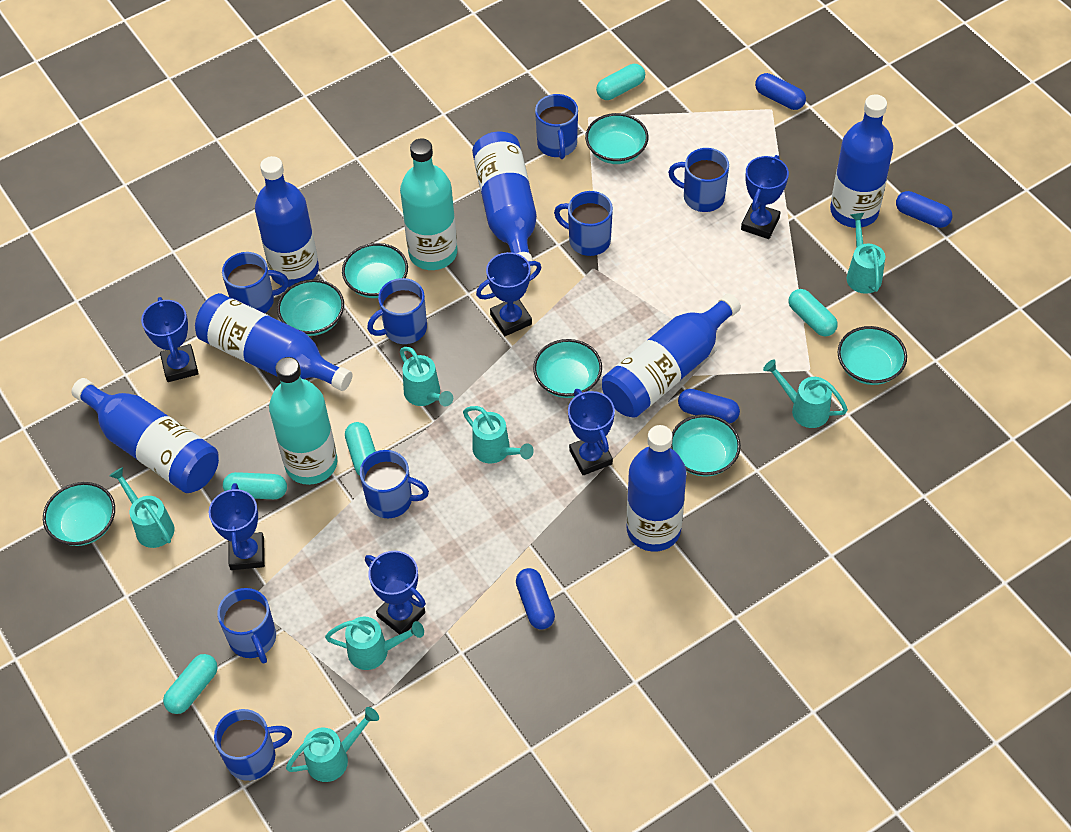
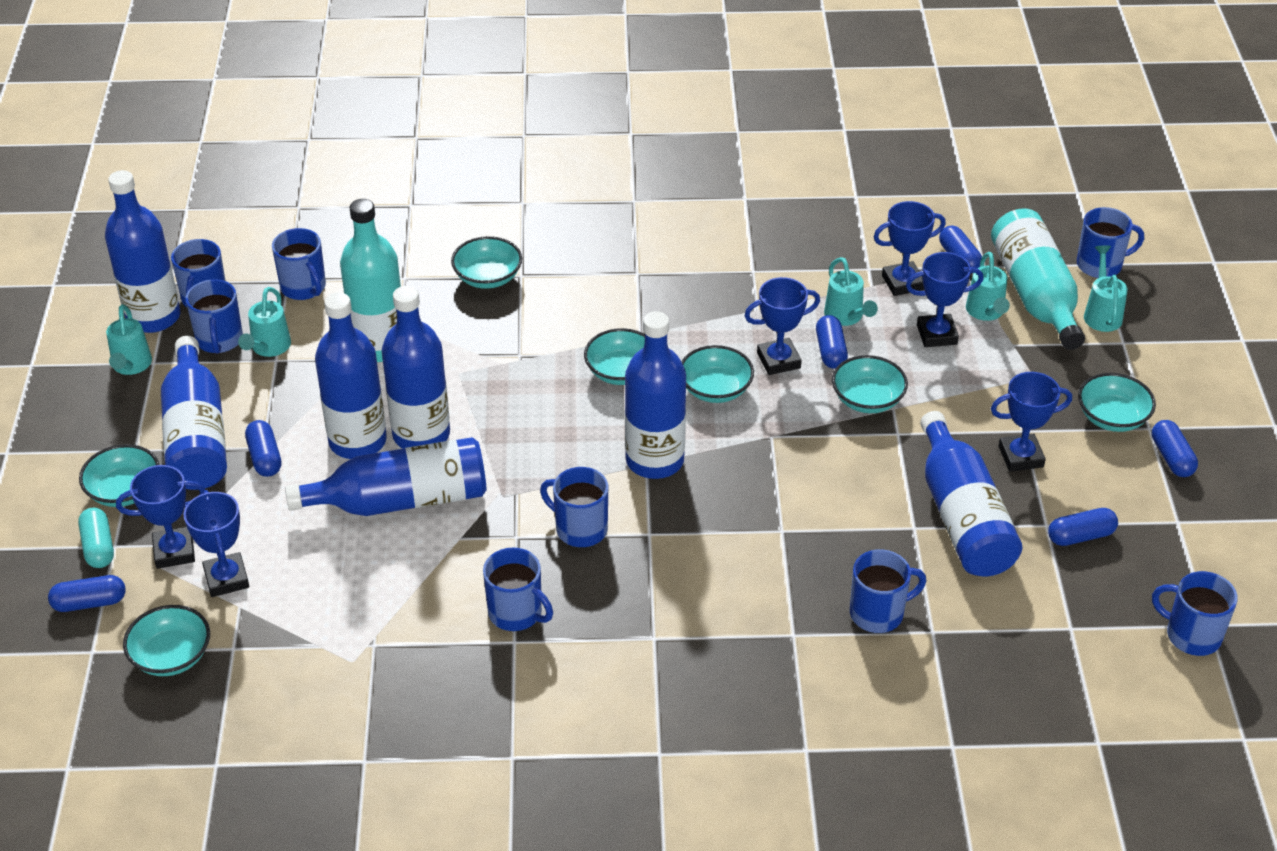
blue capsule: [516,568,555,630] [678,389,740,423] [755,73,806,110] [896,191,952,228] = 4 -> [48,575,126,612] [245,420,281,477] [816,315,848,369] [939,225,982,273] [1048,508,1118,546] [1152,420,1198,477] = 6
turquoise capsule: [163,654,217,714] [223,472,287,499] [345,422,376,476] [596,64,645,100] [789,289,838,336] = 5 -> [78,508,114,568] = 1
turquoise watering can: [109,467,174,548] [286,707,379,782] [325,616,424,670] [400,347,453,407] [463,406,534,463] [763,359,848,428] [847,213,885,294] = 7 -> [106,304,152,375] [238,287,291,357] [824,257,878,326] [966,252,1010,321] [1084,245,1128,332] = 5

